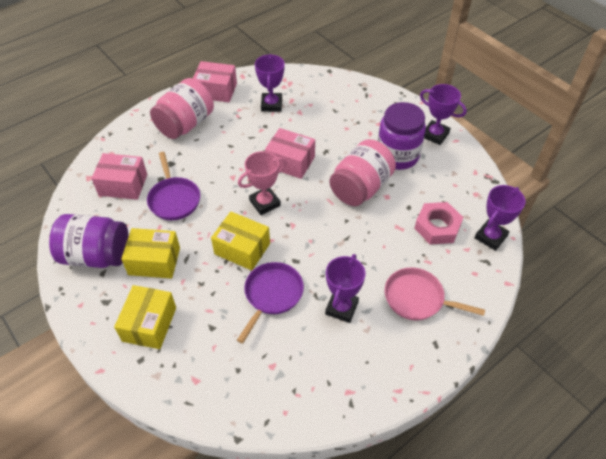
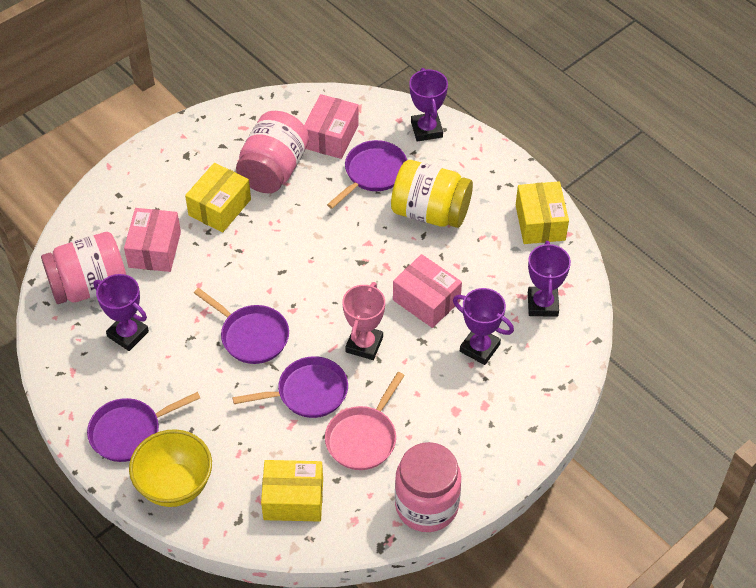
pink jar: [150,78,214,139] [329,139,396,206] = 2 -> [41,232,126,304] [236,111,309,193] [395,442,461,532] = 3
pink nut: [414,202,464,245] = 1 -> none = 0
purple jar: [49,214,129,268] [378,102,426,170] = 2 -> none = 0
purple pan: [147,152,200,220] [237,262,304,343] = 2 -> [87,392,200,462] [194,288,289,364] [232,356,348,418] [327,140,407,209] = 4
yellow bowl: none = 0 -> [129,429,212,507] = 1
yellow jar: none = 0 -> [391,160,473,228] = 1

